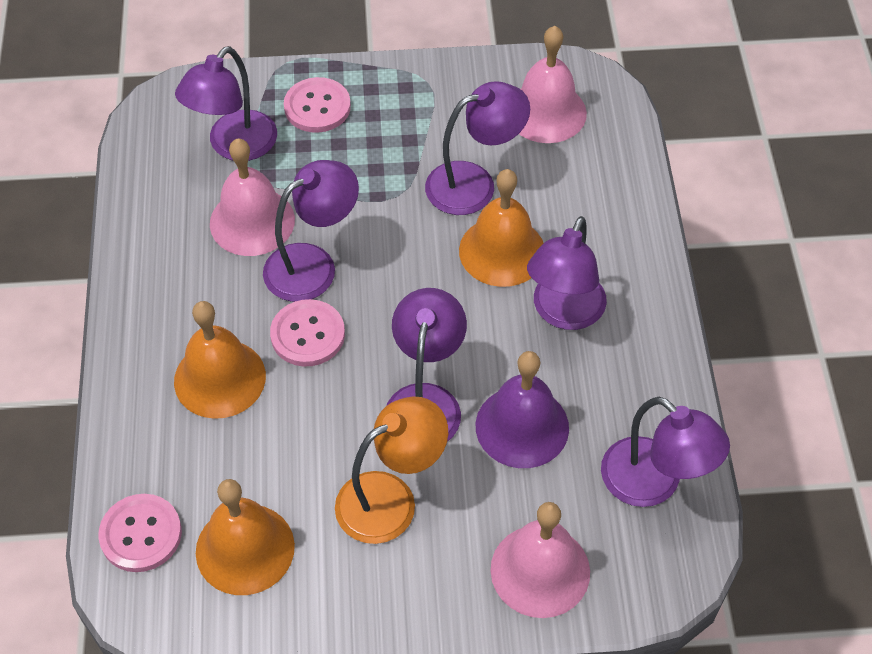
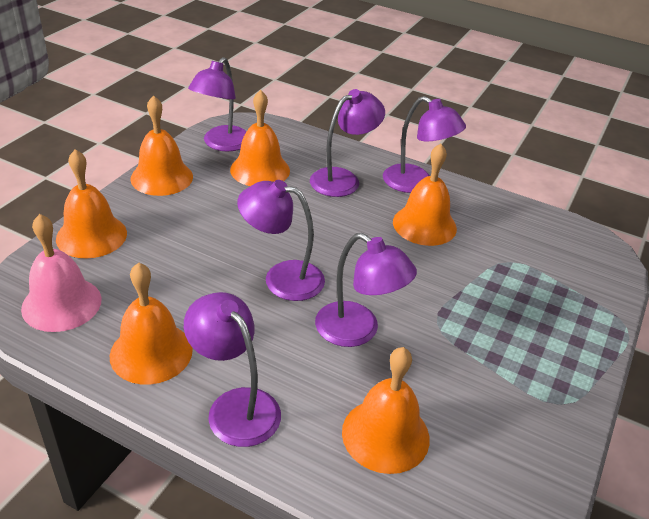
orange bell: [174,301,266,419] [196,479,295,595] [459,169,544,287] = 3 -> [56,149,127,259] [110,262,193,384] [131,95,193,196] [230,90,290,186] [342,347,430,474] [393,144,457,246] = 6
orange lamp: [335,396,448,544] = 1 -> none = 0
pink bell: [210,138,295,256] [491,502,590,618] [519,26,587,143] = 3 -> [21,214,102,332] = 1
pink button: [99,494,182,572] [270,299,345,367] [284,77,351,133] = 3 -> none = 0
purple bell: [476,351,569,468] = 1 -> none = 0

